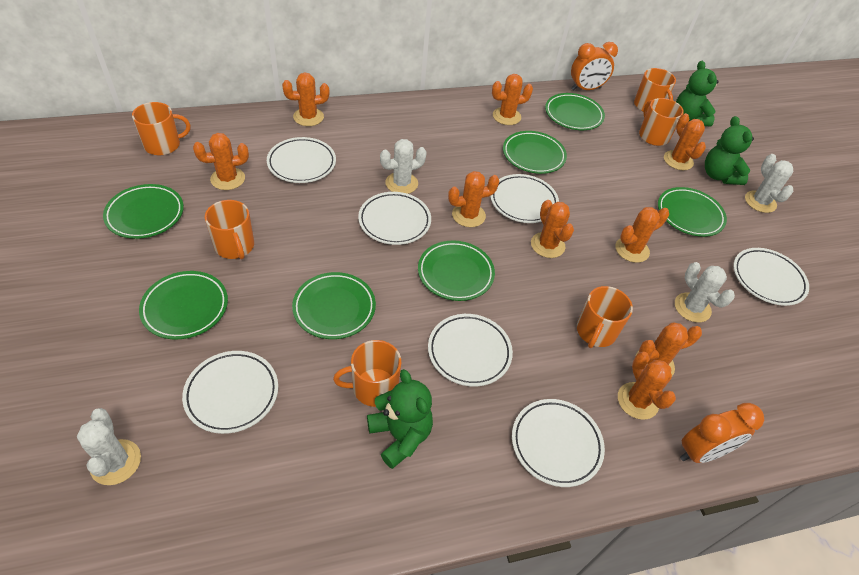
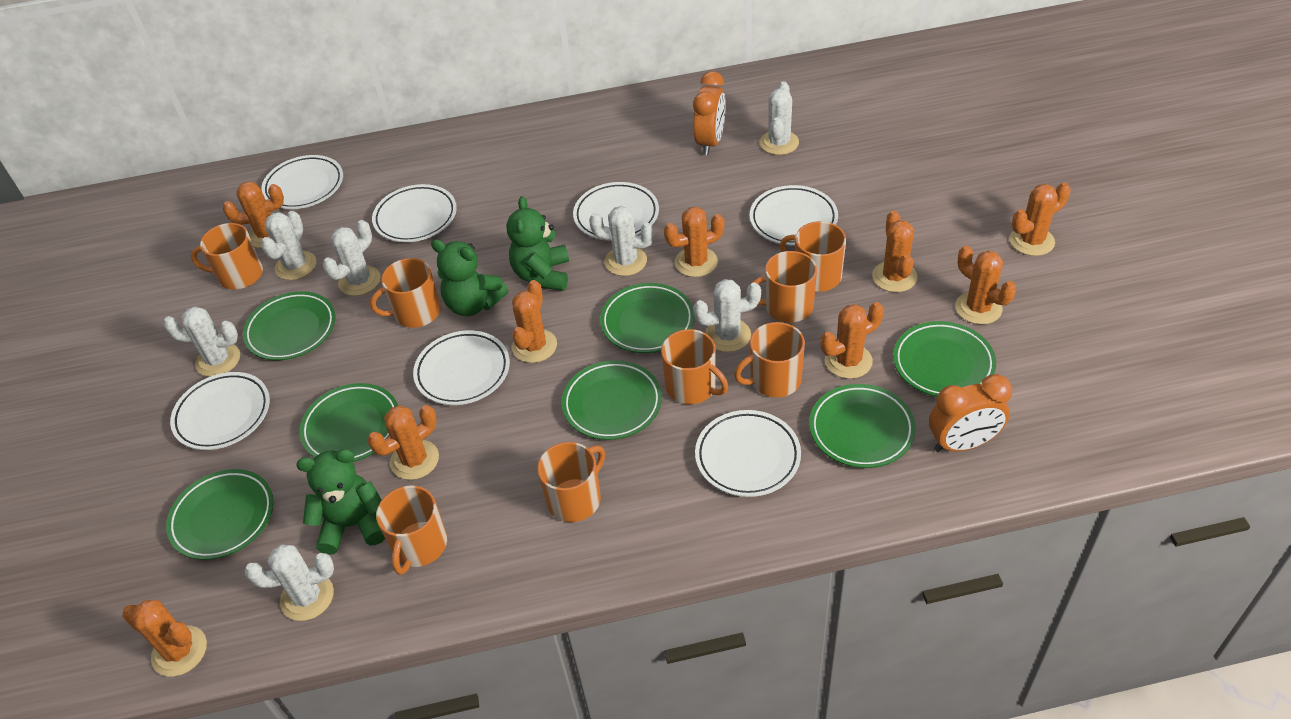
orange mug: [132,102,190,155] [205,200,254,259] [333,340,401,407] [577,286,633,348] [634,68,676,112] [639,98,684,146] = 6 -> [191,223,263,289] [370,258,441,328] [376,486,447,575] [537,442,605,522] [661,329,728,404] [734,322,805,397] [752,251,817,323] [780,221,846,292] = 8
white cactus: [77,408,141,485] [380,139,427,194] [675,262,735,322] [745,154,793,213] = 4 -> [163,306,240,377] [245,544,334,621] [261,211,316,280] [323,220,381,296] [589,206,654,276] [693,279,761,352] [760,81,799,155] = 7

